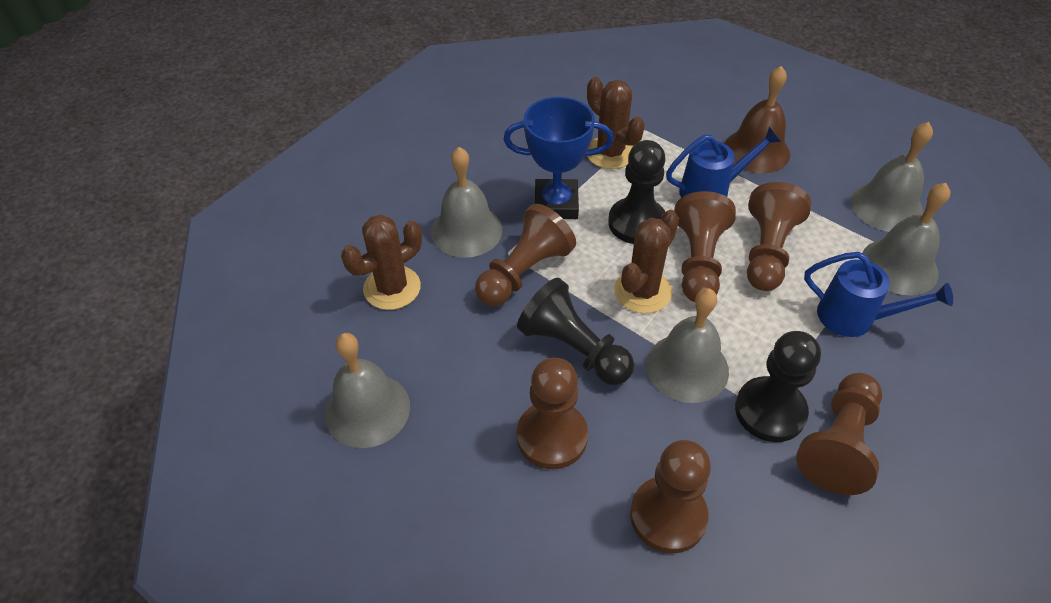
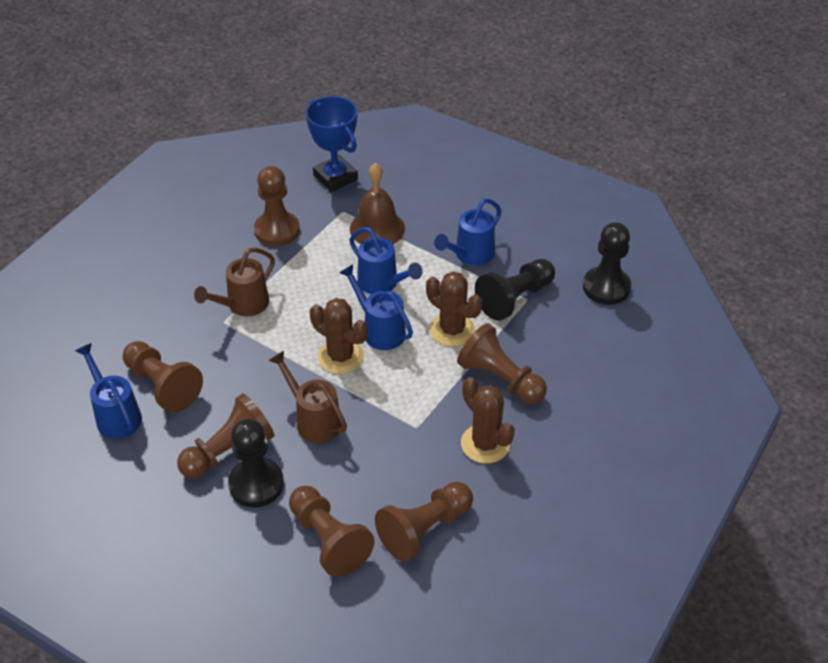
blue watering can: [666,126,781,198] [804,252,953,337] = 2 -> [75,343,142,439] [339,264,413,350] [349,227,422,294] [434,199,502,265] = 4
brown watering can: none = 0 -> [194,248,275,316] [269,351,347,443] = 2
grey bell: [325,333,410,448] [431,147,502,258] [646,288,729,403] [851,122,933,232] [862,183,951,296] = 5 -> none = 0

